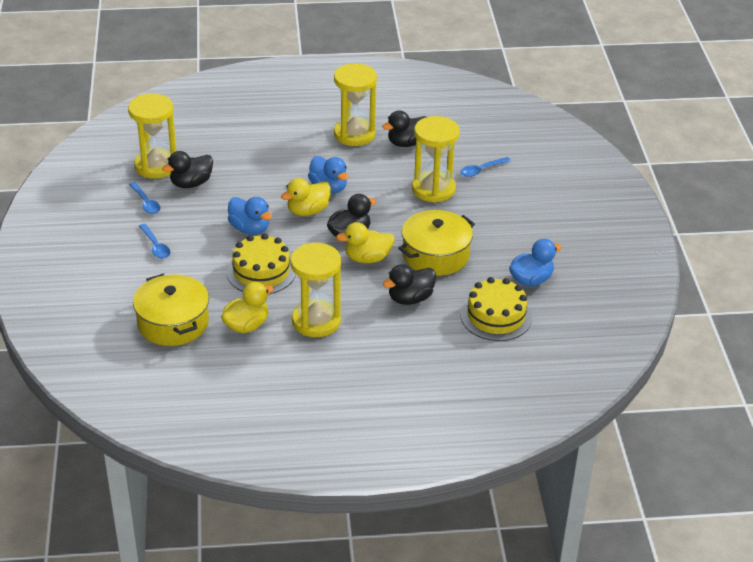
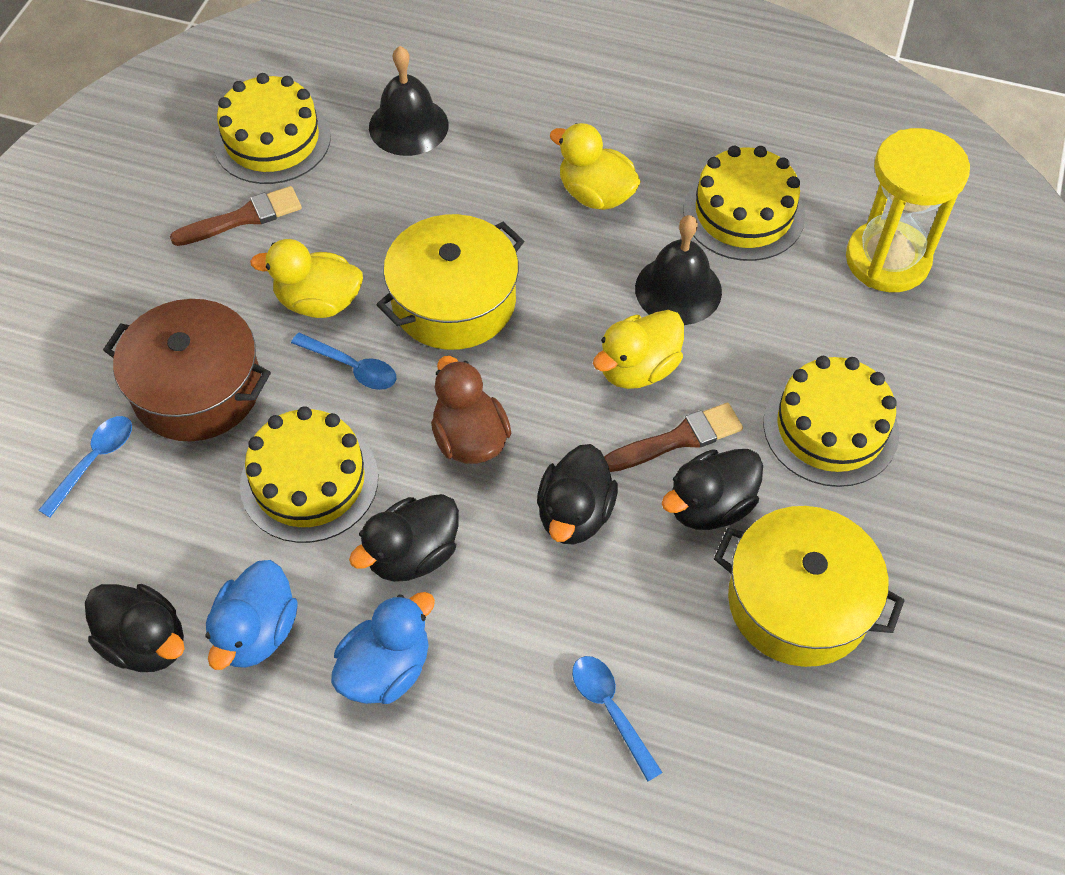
black bell: none = 0 -> [369,46,449,156] [635,215,722,325] = 2
blue duck: [228,197,272,235] [308,156,348,194] [509,239,561,286] = 3 -> [205,560,298,670] [331,592,435,704] = 2
brown brush: none = 0 -> [170,186,302,246] [604,403,743,472] = 2
brown duck: none = 0 -> [431,356,511,464] = 1
brown pot: none = 0 -> [103,299,271,442] = 1
yellow cake: [227,233,296,294] [461,277,532,341] = 2 -> [213,73,331,184] [240,406,378,543] [683,146,805,261] [764,356,899,487] = 4
yellow hourglass: [128,93,176,179] [290,243,341,337] [334,63,377,146] [412,116,460,203] = 4 -> [846,128,970,292] = 1

